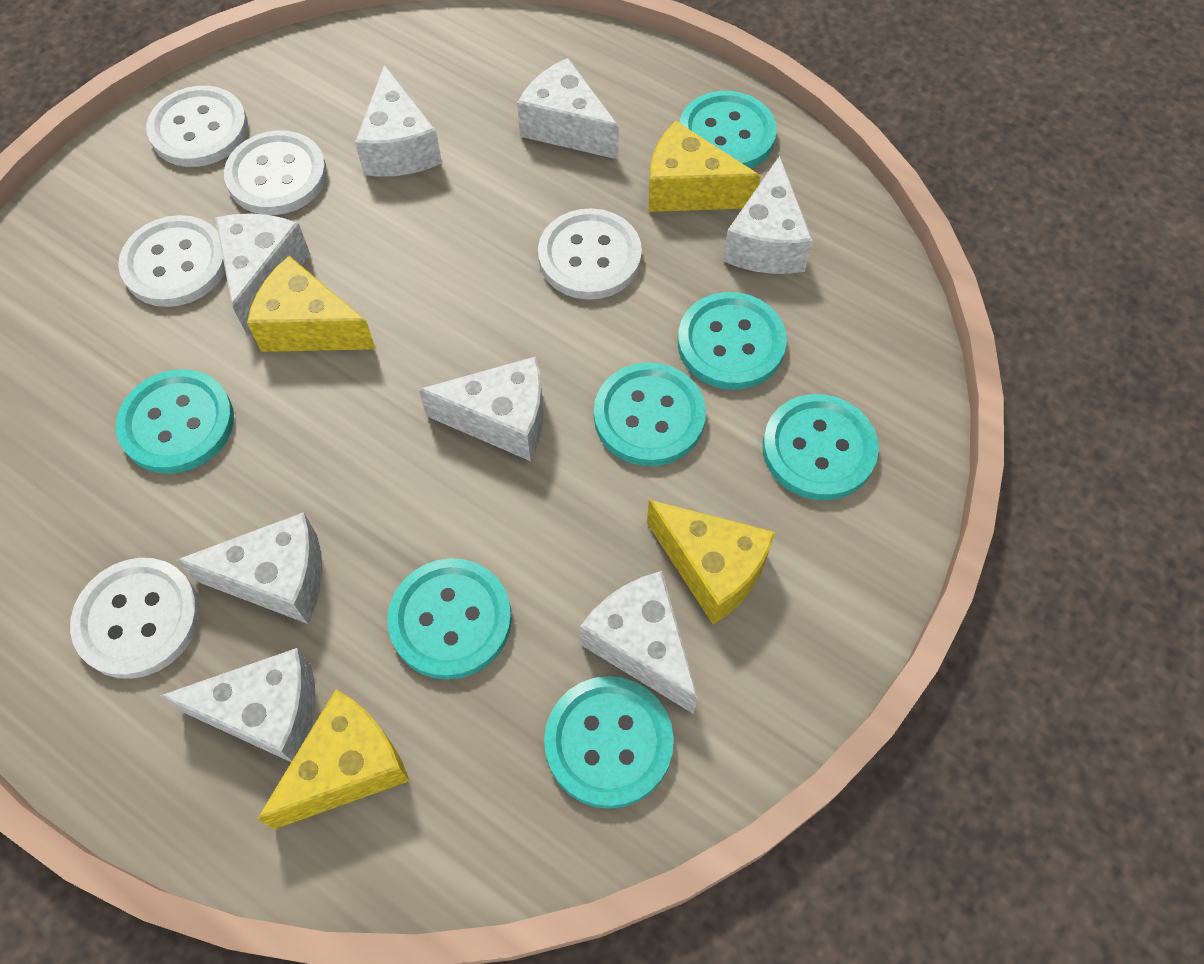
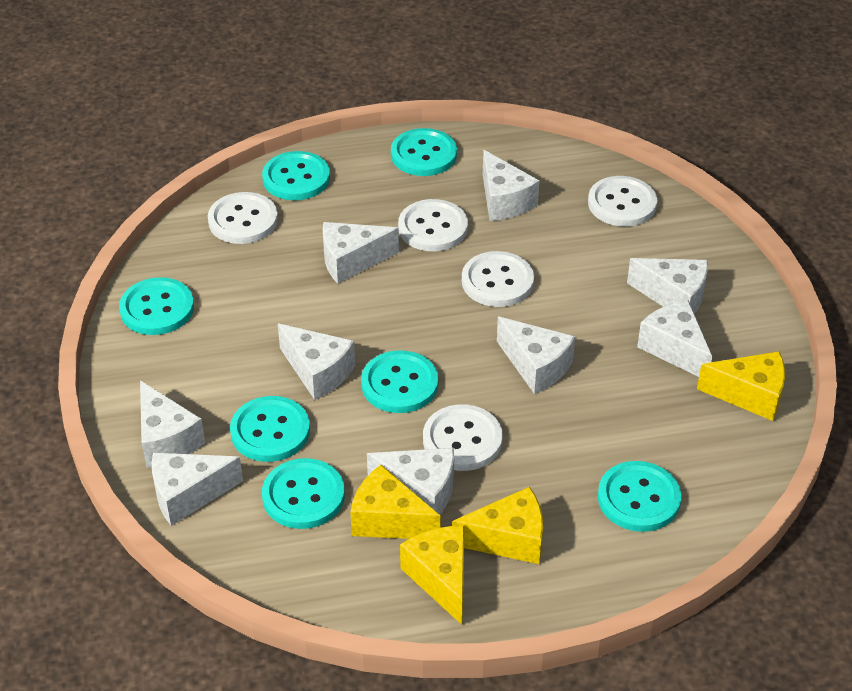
white cheese: [160,648,315,762] [176,512,322,624] [215,213,311,335] [355,65,442,177] [418,356,544,461] [517,58,619,159] [580,571,698,713] [723,156,813,274] = 8 -> [140,380,205,468] [152,453,243,526] [278,324,355,400] [323,222,399,284] [367,448,454,515] [483,150,539,221] [497,317,575,394] [627,258,708,314] [637,300,712,377] = 9

